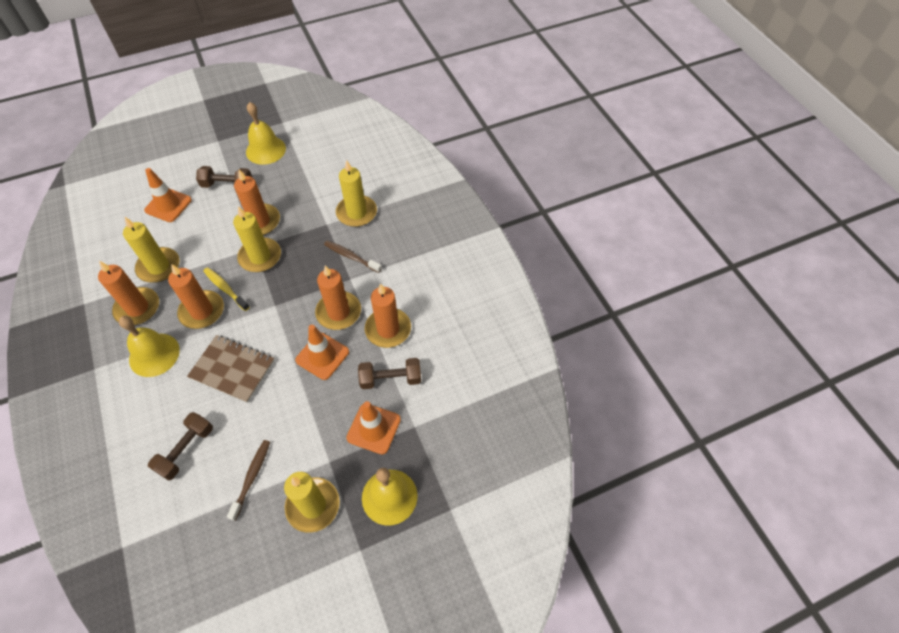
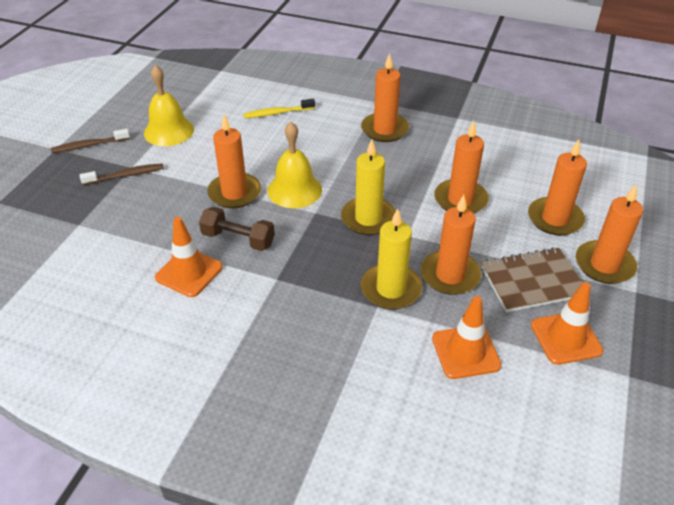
brown dumbbell: [148,412,213,481] [196,166,252,188] [358,358,421,389] = 3 -> [199,207,275,251] = 1
orange candle: [98,261,159,325] [168,264,224,329] [234,170,280,235] [315,265,361,330] [365,283,411,348] = 5 -> [207,114,261,208] [361,53,409,142] [421,195,481,295] [434,121,489,213] [528,140,587,236] [576,185,643,284] = 6
yellow bell: [119,316,180,377] [246,102,286,165] [362,468,418,526] = 3 -> [144,65,194,146] [267,122,322,208] = 2
yellow candle: [123,217,180,283] [233,206,281,272] [284,472,340,533] [336,160,377,227] = 4 -> [341,139,396,235] [361,209,422,309] = 2

